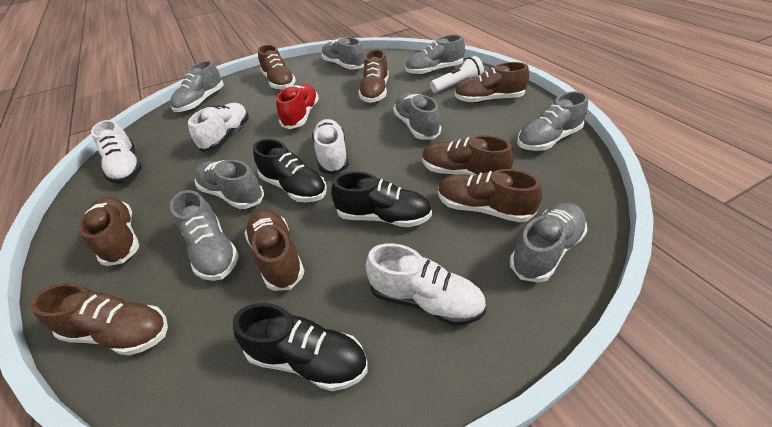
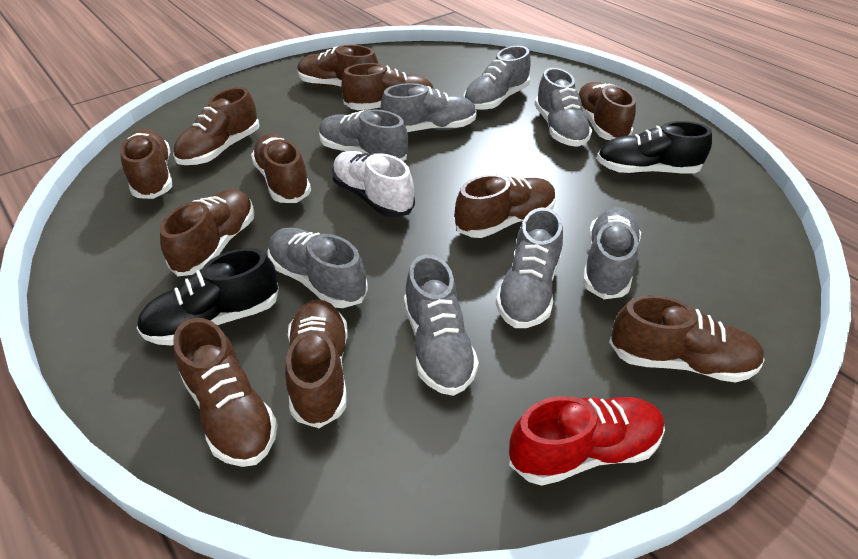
black shoe: [233,303,367,391] [253,139,327,202] [331,172,432,227] = 3 -> [137,248,279,346] [597,121,712,174] = 2
brown shoe: [30,283,168,356] [79,197,139,266] [244,209,305,291] [258,45,296,90] [358,49,389,103] [422,135,514,176] [438,169,542,222] [454,62,529,103] = 8 -> [120,129,172,199] [160,189,254,276] [173,87,259,165] [174,318,278,467] [251,134,311,203] [285,300,348,428] [297,45,378,86] [341,63,434,110] [455,174,556,238] [578,82,636,140] [609,295,765,383] = 11
white flashlight: [430,56,484,93] = 1 -> none = 0
white shoe: [91,120,142,184] [188,103,249,152] [312,119,349,174] [365,243,486,326] = 4 -> [332,151,415,217] = 1

